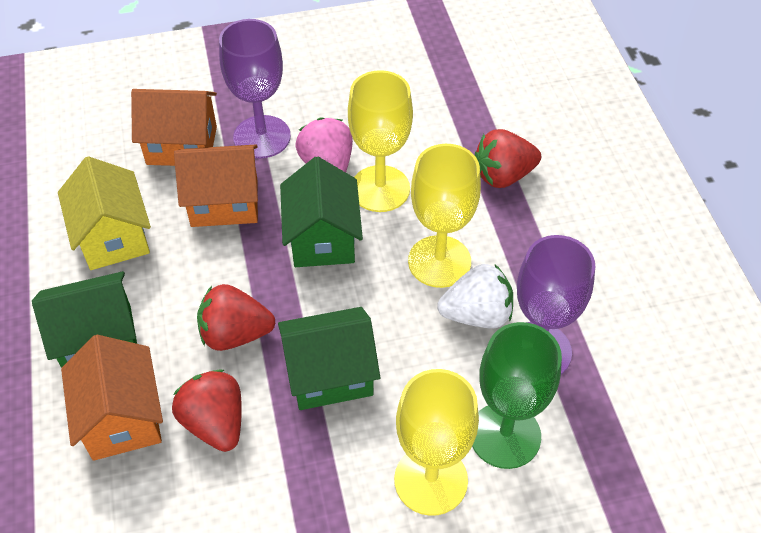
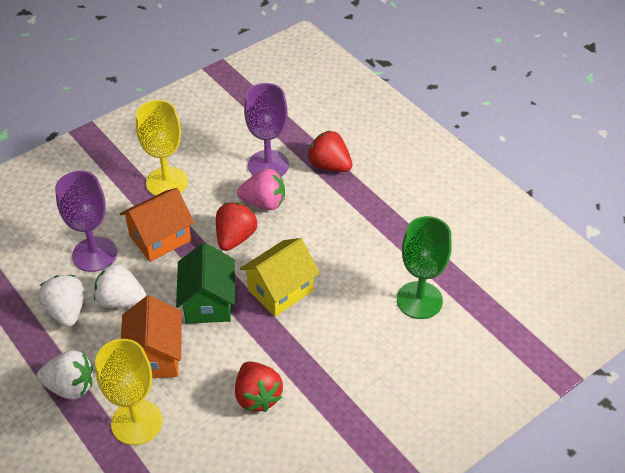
green house: [32,271,137,368] [278,307,380,410] [280,157,363,267] = 3 -> [176,243,235,324] = 1
orange house: [61,335,163,461] [131,89,217,166] [174,145,258,227] = 3 -> [120,188,194,262] [121,295,182,378] = 2
white strawberry: [437,264,513,328] = 1 -> [37,350,93,400] [38,275,84,327] [94,263,147,308] = 3
yellow goblet: [348,70,413,212] [394,369,479,516] [408,144,481,288] = 3 -> [95,339,162,445] [136,100,188,196] = 2

